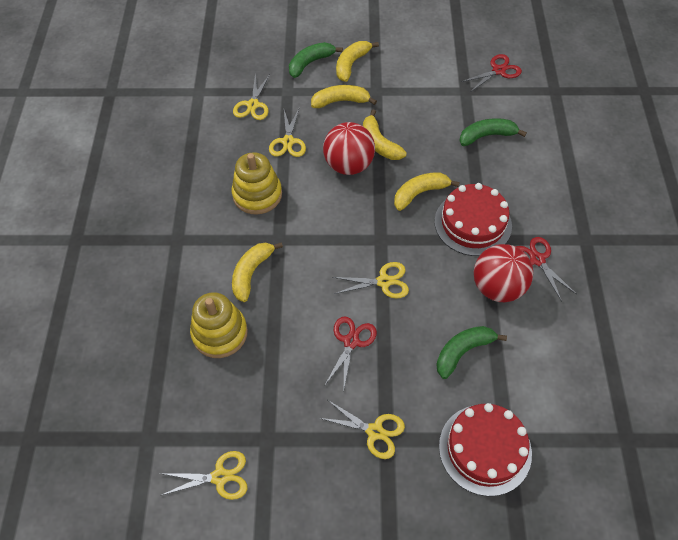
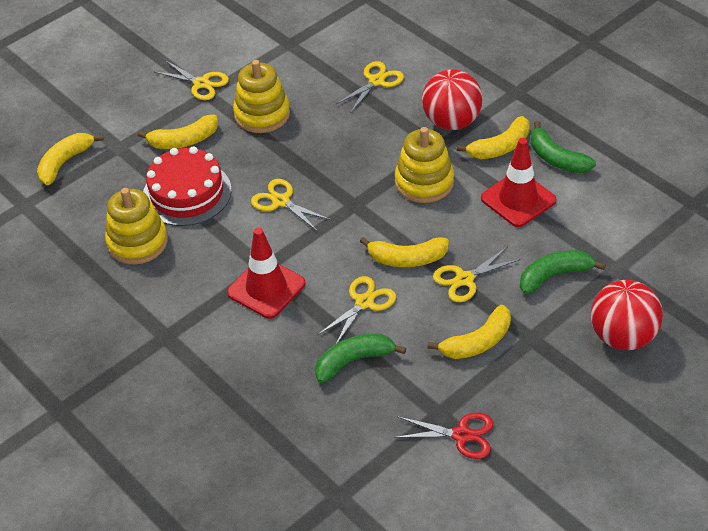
red cake: [435,183,512,256] [439,403,532,496] = 2 -> [143,146,232,226] = 1
red scissors: [324,317,377,388] [461,54,522,91] [516,237,576,302] = 3 -> [394,412,493,459] = 1
red traffic cone: none = 0 -> [227,228,305,319] [481,138,556,227] = 2
yellow stacking toy: [190,292,248,358] [232,152,282,214] = 2 -> [105,188,168,265] [233,60,290,133] [395,127,454,203] = 3

